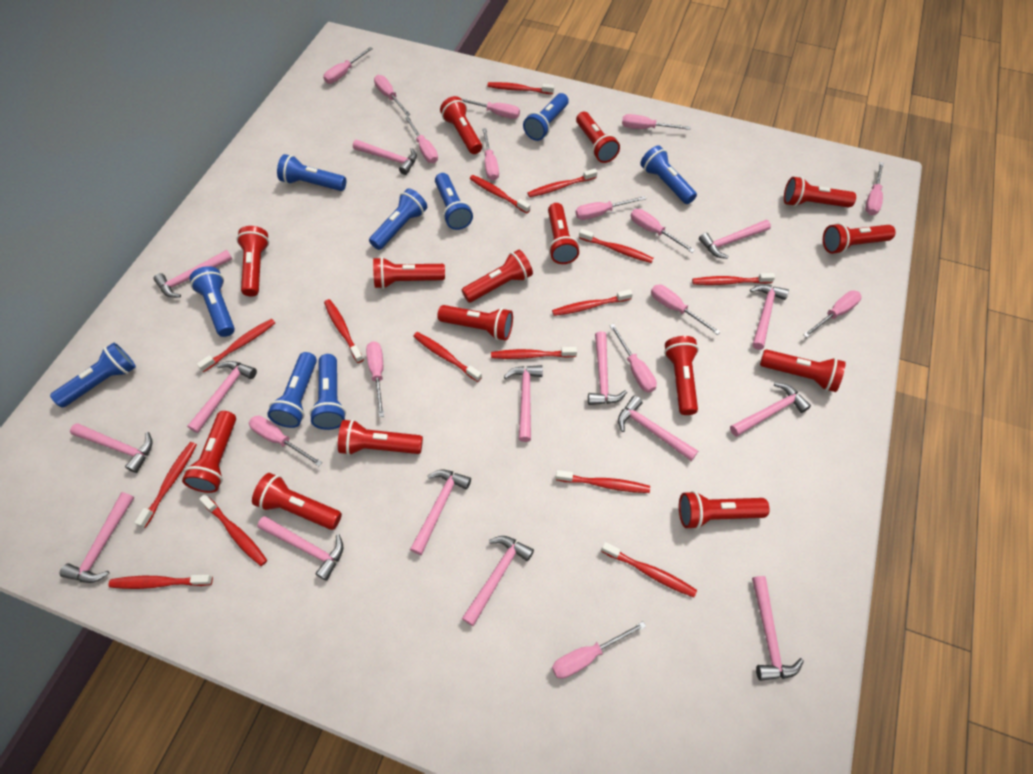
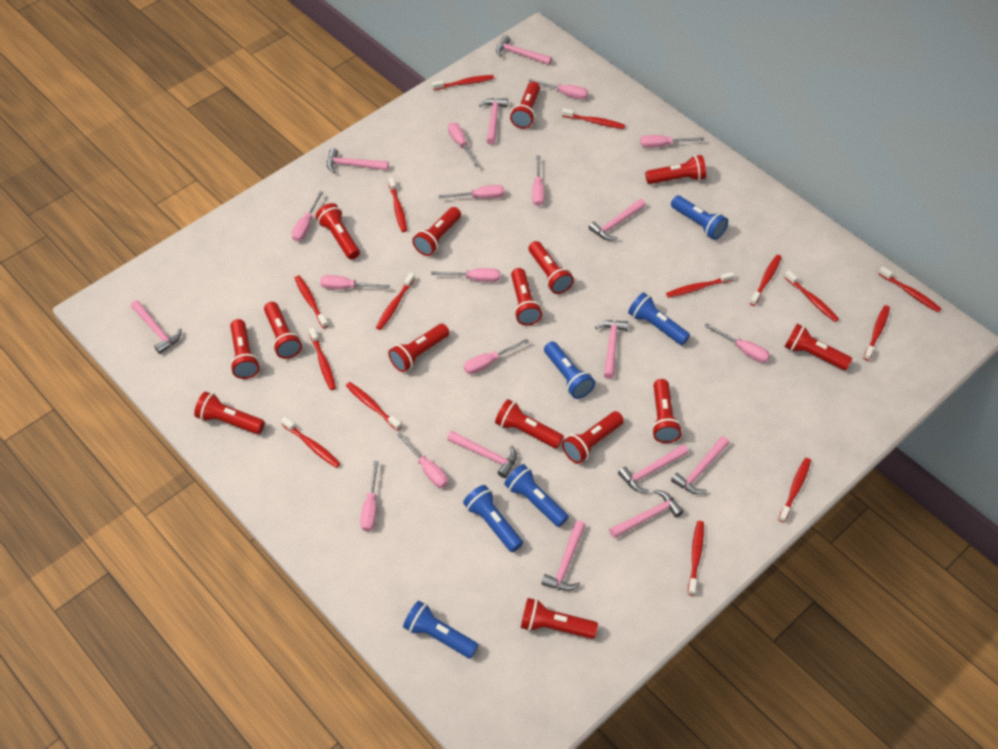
blue flashlight: [50,342,136,408] [189,266,235,337] [267,352,317,428] [277,154,346,191] [309,354,346,430] [369,188,427,250] [435,173,473,230] [523,93,569,141] [640,145,697,204] = 9 -> [403,601,479,659] [463,485,523,552] [504,464,569,527] [544,341,595,399] [628,292,690,345] [671,196,728,240] = 6
pink hammer: [60,492,134,583] [70,423,153,473] [154,250,232,298] [187,361,257,433] [257,516,343,581] [353,140,417,175] [410,470,471,555] [462,536,534,626] [504,365,543,442] [588,331,627,405] [618,396,698,461] [699,220,771,259] [730,383,811,437] [750,284,789,350] [752,576,804,681] = 15 -> [131,300,182,354] [327,148,389,173] [447,431,517,478] [479,98,508,145] [496,35,552,65] [541,520,586,591] [588,199,646,241] [595,320,628,379] [609,490,684,539] [618,444,689,493] [671,436,729,494] = 11
pink screwdriver: [249,416,322,466] [323,47,373,84] [366,341,384,417] [374,75,410,116] [405,117,438,163] [461,98,520,119] [482,128,499,181] [552,621,646,679] [576,196,646,220] [610,324,657,393] [622,114,690,130] [631,209,695,253] [651,284,720,335] [803,290,862,338] [865,162,884,215] = 15 -> [292,191,323,242] [320,275,390,290] [360,461,379,531] [397,432,448,488] [431,268,500,282] [439,185,505,199] [448,122,479,167] [464,339,529,374] [528,79,588,100] [532,156,544,206] [640,135,704,148] [705,323,770,363] = 12

